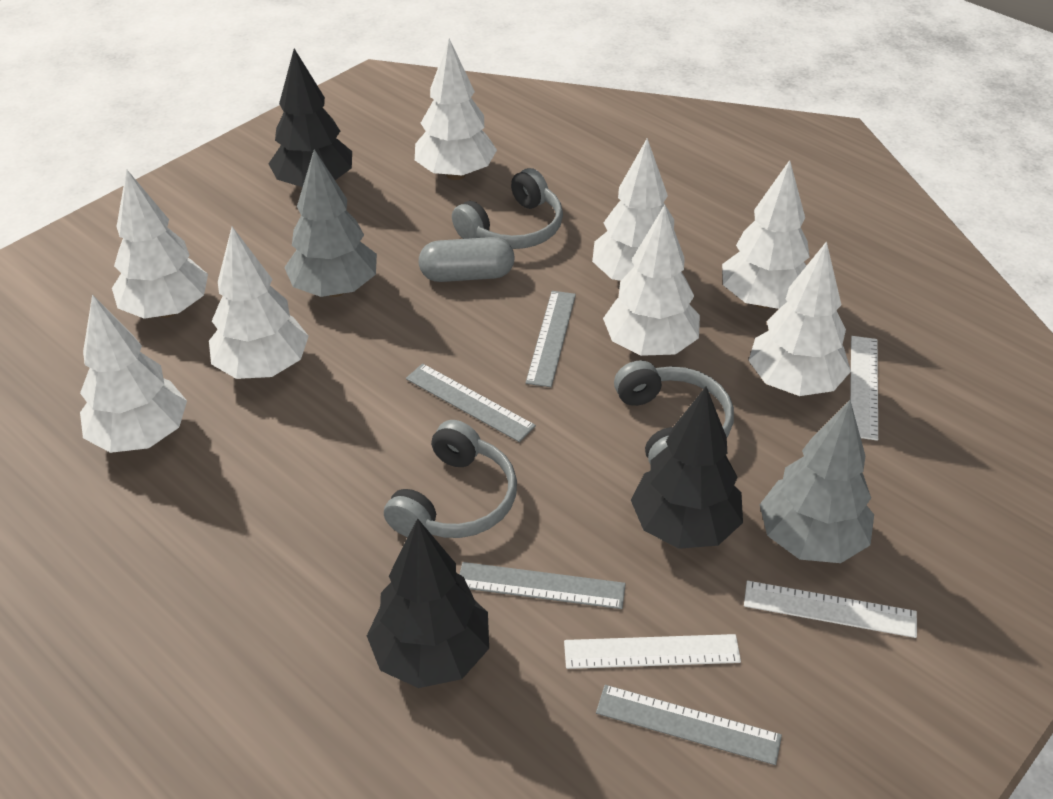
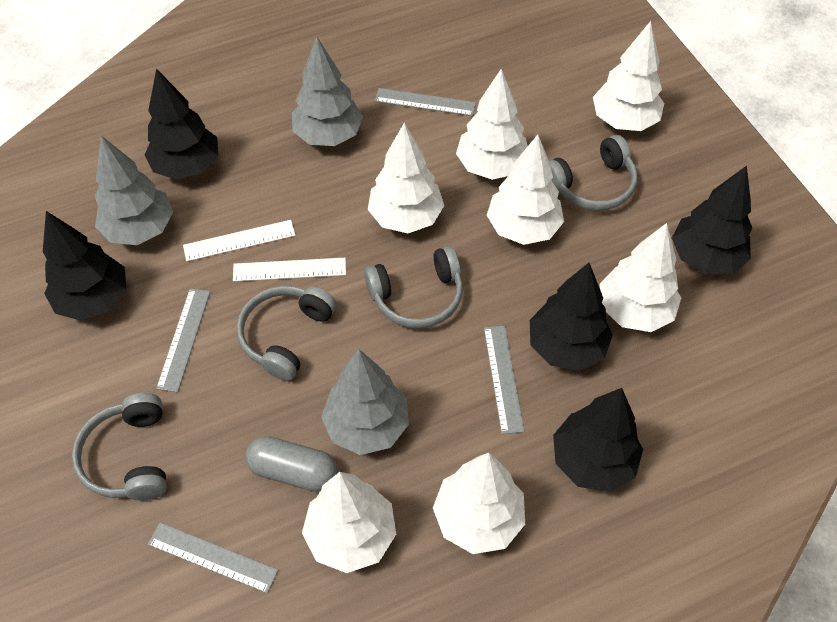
black tree: [269,49,352,187] [367,518,489,688] [631,387,743,549] = 3 -> [43,211,127,321] [145,68,218,180] [530,263,613,371] [553,388,643,492] [672,166,752,274] = 5
grey headphones: [384,420,517,538] [452,168,563,249] [614,360,734,463] = 3 -> [72,393,167,500] [237,286,337,381] [364,246,463,328] [549,135,638,211] = 4
grey tree: [284,149,377,297] [760,400,874,563] = 2 -> [95,136,173,245] [292,37,363,146] [321,349,409,455] = 3
white ruler: [564,634,741,669] [744,581,917,638] [850,336,878,441] = 3 -> [183,220,296,261] [233,258,346,281] = 2
white tree: [80,295,187,453] [112,169,208,319] [209,227,309,379] [415,39,497,180] [592,138,674,281] [603,205,700,356] [722,160,809,309] [748,241,851,396] = 8 -> [302,472,396,573] [368,123,444,233] [433,453,525,554] [456,69,527,180] [487,134,564,245] [593,21,664,131] [600,223,681,332] = 7

